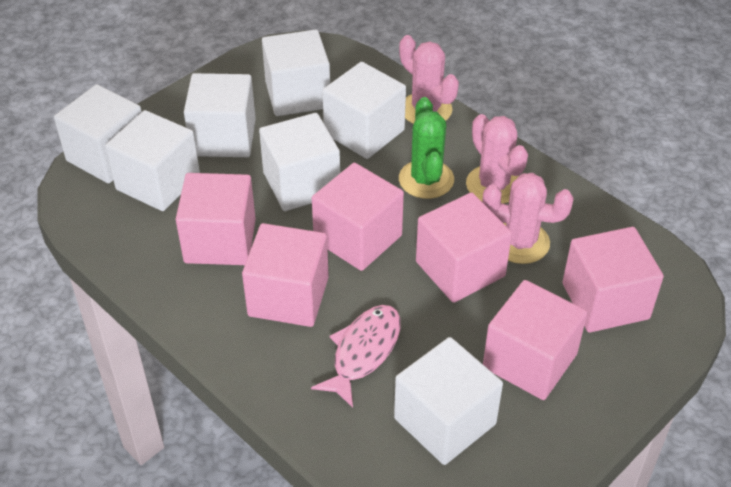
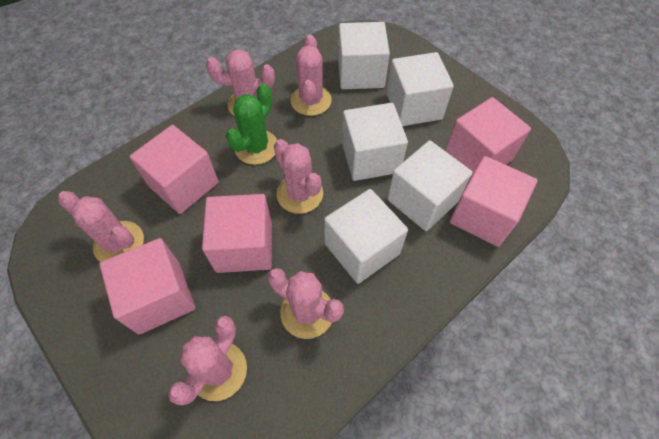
pink cactus: [399,35,459,124] [466,114,528,204] [482,173,574,264] = 3 -> [58,191,144,262] [168,316,247,405] [206,49,275,116] [268,268,344,339] [274,139,323,214] [290,35,332,116] = 6
pink cube: [176,173,256,265] [242,223,329,327] [312,163,404,271] [416,192,512,303] [483,280,587,400] [562,227,664,333] = 6 -> [99,238,195,335] [130,125,219,214] [202,194,272,273] [445,97,531,177] [449,156,537,247] = 5
pink fish: [311,305,401,408] = 1 -> none = 0
white cube: [54,84,142,183] [105,110,200,211] [184,73,256,157] [259,113,340,211] [262,30,330,116] [322,62,406,159] [394,337,503,465] = 7 -> [324,189,408,284] [338,22,390,89] [342,103,408,181] [387,52,454,126] [388,140,473,231] = 5

